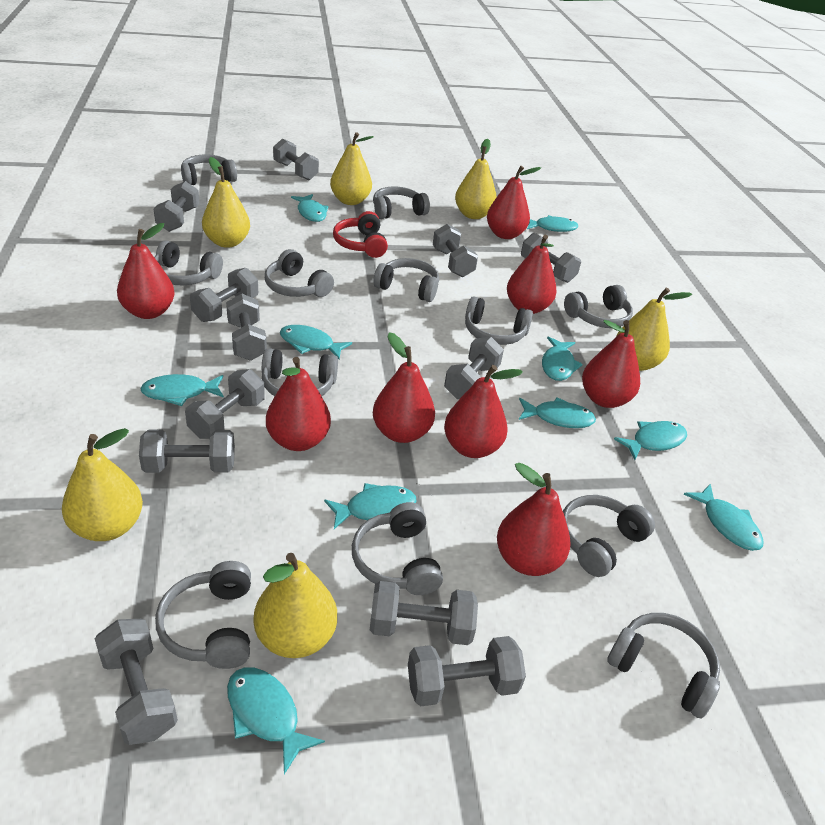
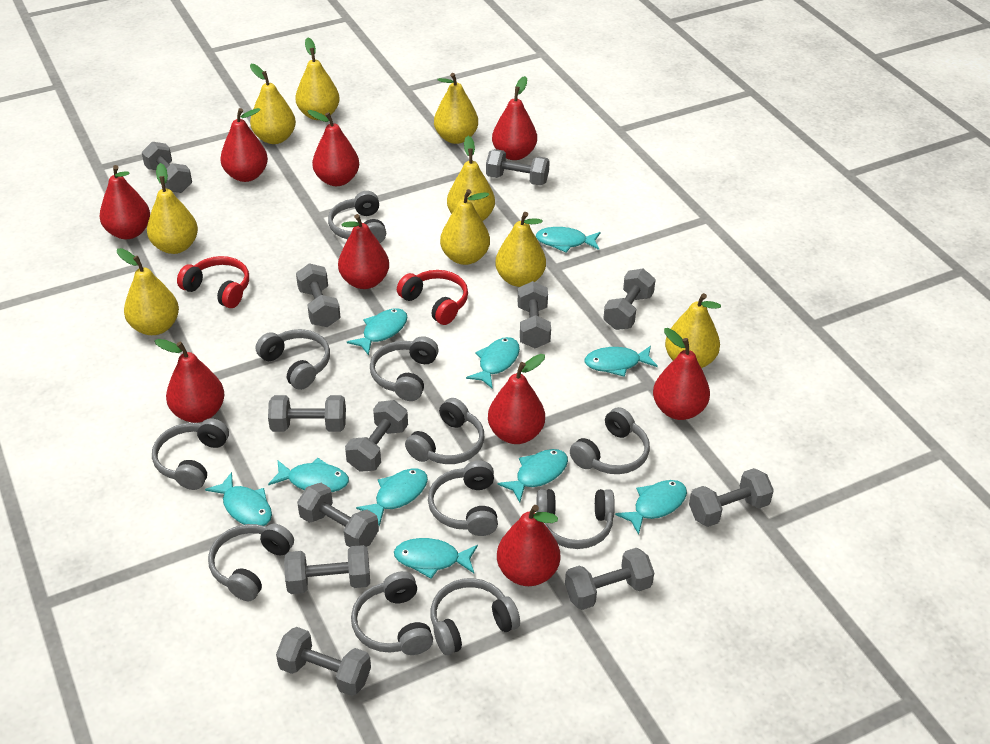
grey headphones: [154,240,223,285] [155,561,251,669] [181,154,237,185] [262,348,338,396] [265,249,334,297] [352,502,443,595] [373,187,430,219] [374,258,439,302] [465,296,533,345] [563,495,655,577] [564,285,633,328] [607,613,720,719] = 12 -> [152,418,229,490] [208,523,294,601] [255,329,330,390] [328,191,386,243] [351,571,433,655] [370,336,439,401] [405,398,484,464] [428,460,498,536] [430,578,520,655] [536,489,615,549] [570,407,650,474] = 11
red headphones: [333,211,388,258] = 1 -> [177,256,249,308] [397,270,468,325] = 2
red pear: [117,223,175,319] [266,357,331,451] [373,332,435,443] [444,365,523,458] [487,166,541,239] [497,463,571,576] [507,235,557,314] [582,320,640,408] = 8 -> [100,165,150,239] [154,339,224,423] [220,108,268,182] [307,110,359,186] [338,214,389,289] [488,354,545,444] [492,76,537,160] [497,505,560,586] [653,328,710,420] = 9
yellow pear: [62,428,143,541] [202,157,250,248] [254,553,337,658] [330,132,374,205] [455,139,497,219] [617,287,692,371] = 6 -> [117,248,179,335] [147,163,198,254] [250,64,296,144] [295,38,340,120] [434,73,478,144] [440,189,490,265] [447,136,495,221] [495,212,546,287] [665,293,721,368] = 9

